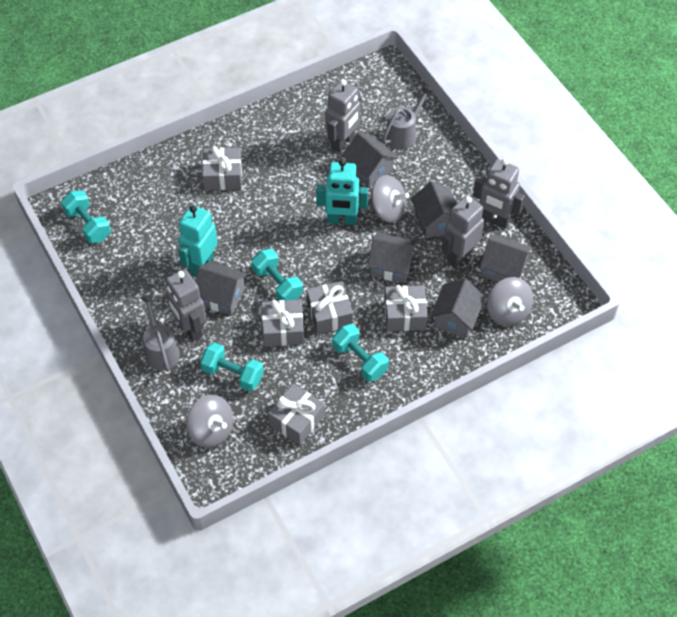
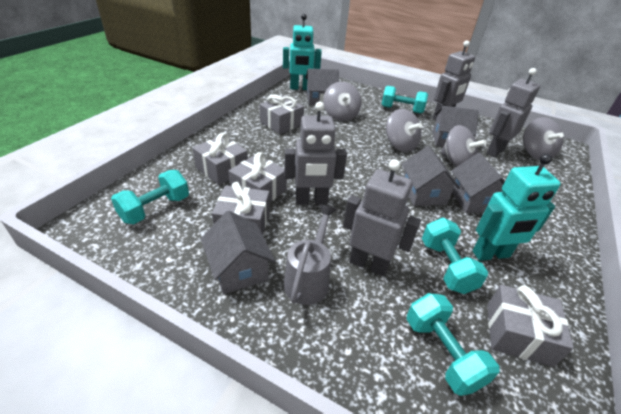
grey house: [195,262,248,315] [342,132,398,188] [368,233,417,283] [411,181,457,238] [430,279,485,338] [480,234,533,282] = 6 -> [201,211,275,294] [305,69,339,105] [402,146,460,206] [432,106,479,147] [451,152,505,213] = 5
grey spinning top: [186,395,234,448] [369,175,409,223] [487,277,533,326] = 3 -> [323,82,362,121] [386,109,422,152] [440,125,487,167] [523,117,564,160] = 4
grey watering can: [140,294,180,372] [382,85,434,150] = 2 -> [284,204,337,305] = 1

